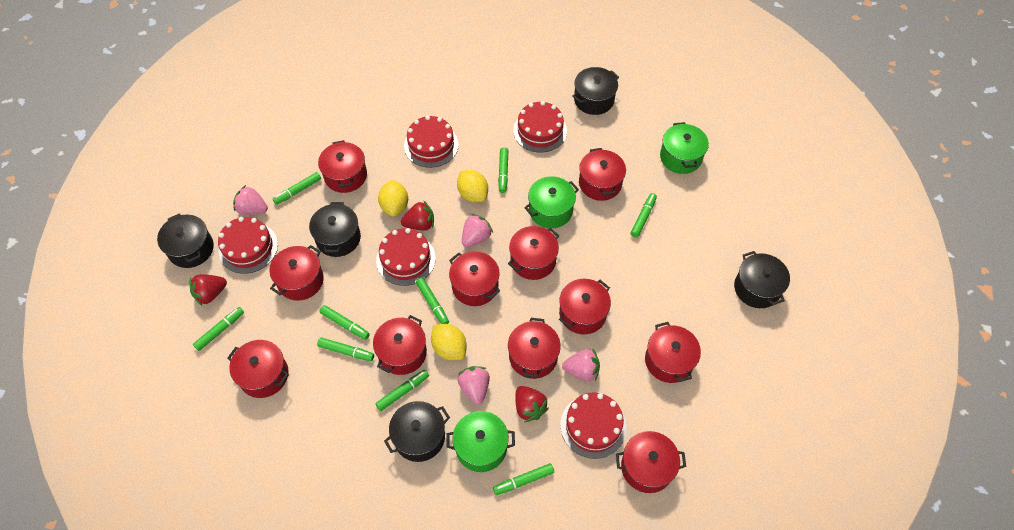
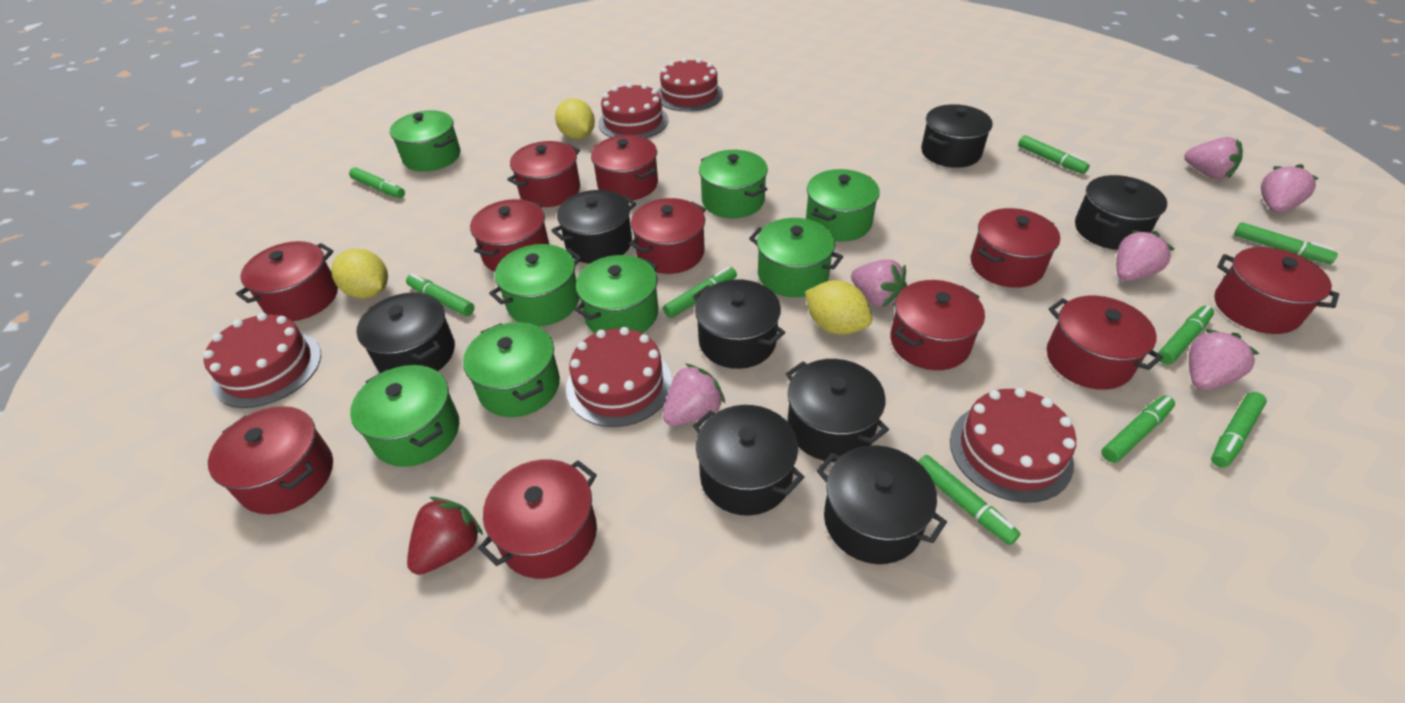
black pot: [157,213,214,268] [309,202,361,257] [384,401,450,462] [572,67,619,115] [734,251,790,308] = 5 -> [357,292,455,373] [551,190,636,264] [693,279,785,369] [693,405,804,516] [786,359,889,462] [817,445,947,564] [921,104,993,168] [1075,175,1167,250] = 8
green pot: [446,411,515,472] [524,176,579,228] [660,122,709,174] = 3 -> [350,365,459,467] [390,110,460,172] [463,322,560,417] [489,244,582,326] [574,255,658,333] [699,150,768,218] [749,218,843,297] [806,169,880,242] = 8
pink strawberry: [233,185,268,215] [458,366,490,405] [462,214,493,247] [562,348,600,381] = 4 -> [663,363,725,426] [851,259,907,307] [1116,230,1174,281] [1184,137,1243,179] [1189,329,1260,390] [1261,164,1319,213] = 6
red strawberry: [190,274,227,305] [401,200,434,230] [516,386,549,422] = 3 -> [407,497,483,575] = 1

